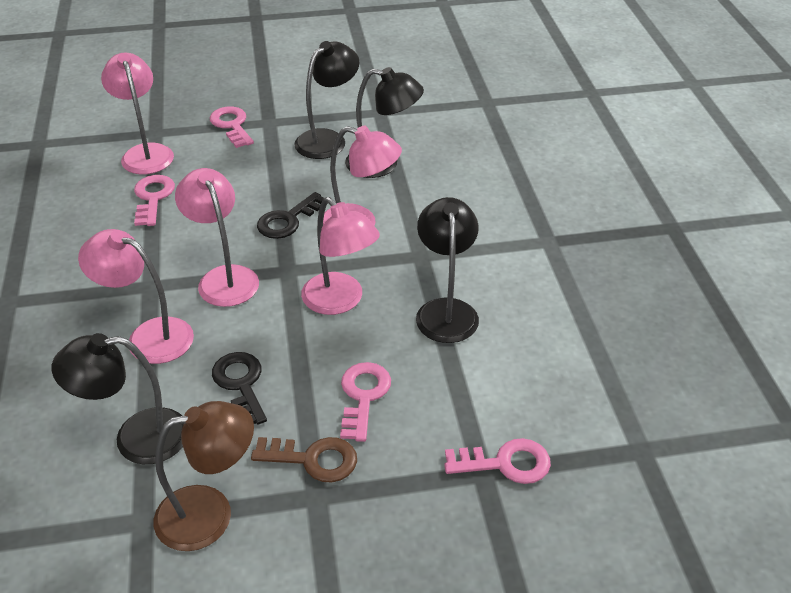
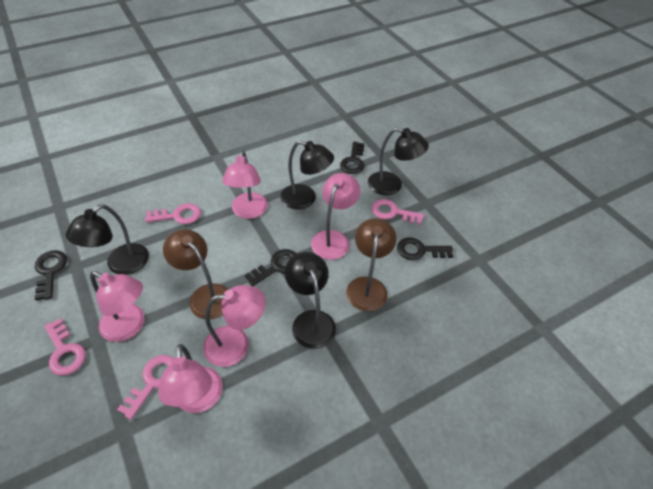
black key: [212,352,267,425] [257,192,324,239] = 2 -> [35,250,67,300] [245,249,297,287] [340,142,365,174] [397,238,453,260] = 4
brown key: [251,437,357,483] = 1 -> none = 0
brown lamp: [154,401,254,551] = 1 -> [163,229,229,319] [346,218,396,311] = 2

